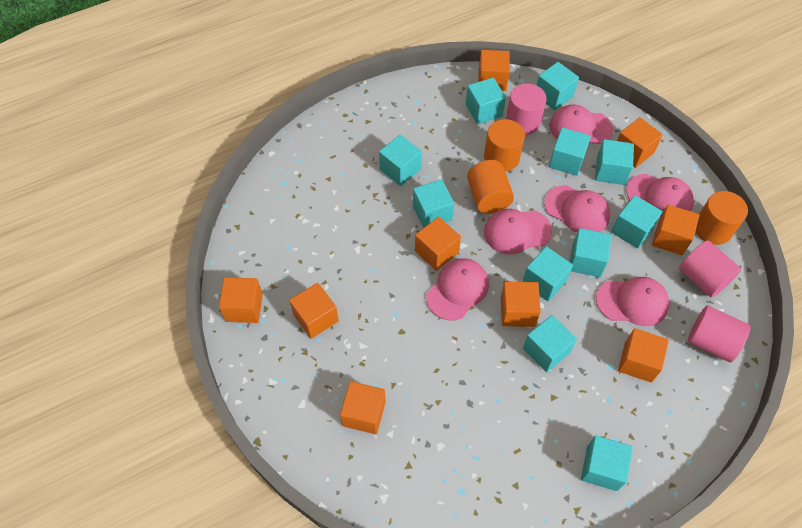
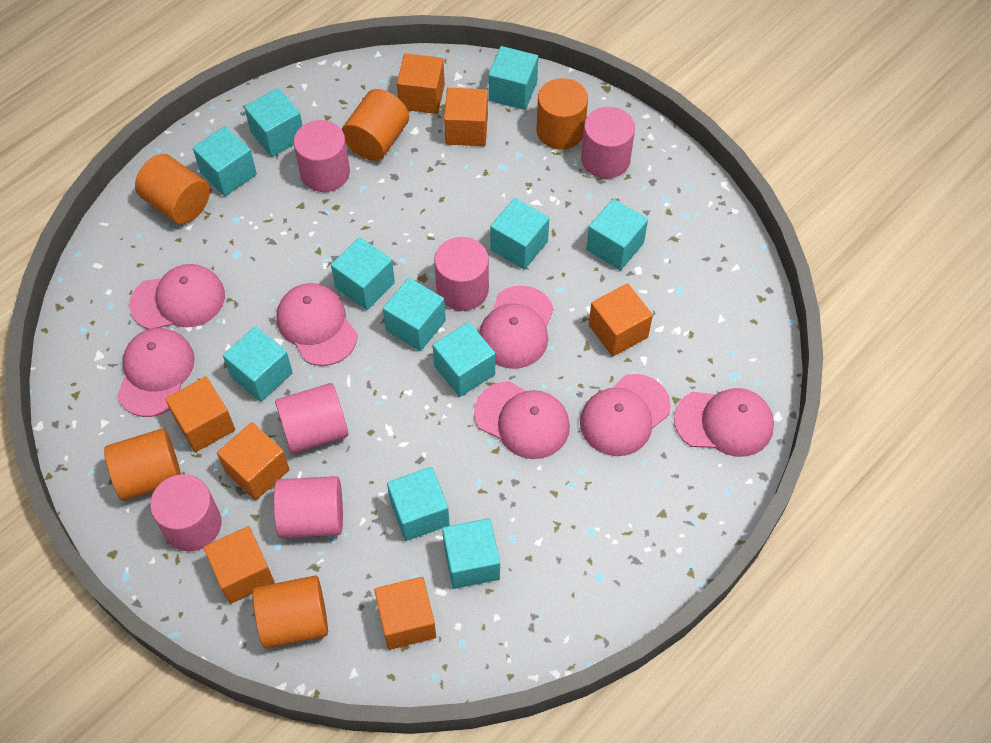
orange cube: [219,277,263,323] [289,283,339,339] [340,381,386,434] [415,217,461,271] [479,50,510,91] [501,282,541,327] [617,117,663,168] [618,328,669,383] [652,205,699,255] = 9 -> [165,377,235,452] [203,526,275,604] [217,422,290,500] [374,577,436,650] [397,53,445,114] [444,88,488,146] [589,283,653,356] = 7
orange cylinder: [467,160,514,214] [484,119,525,171] [696,191,748,245] = 3 -> [104,428,181,501] [135,154,210,224] [253,575,328,649] [342,89,409,161] [536,78,588,150] = 5
pink cap: [426,258,489,320] [484,209,552,255] [544,185,610,233] [549,105,613,144] [596,277,669,326] [626,174,694,218] = 6 -> [117,328,195,417] [129,264,225,329] [276,283,358,366] [474,381,570,459] [479,285,554,369] [580,374,671,456] [674,388,774,457] = 7
pink cylinder: [506,84,547,135] [679,240,741,298] [688,306,750,362] = 3 -> [150,474,221,551] [274,476,343,538] [275,383,348,453] [294,120,350,192] [434,237,489,311] [581,107,635,179] = 6

